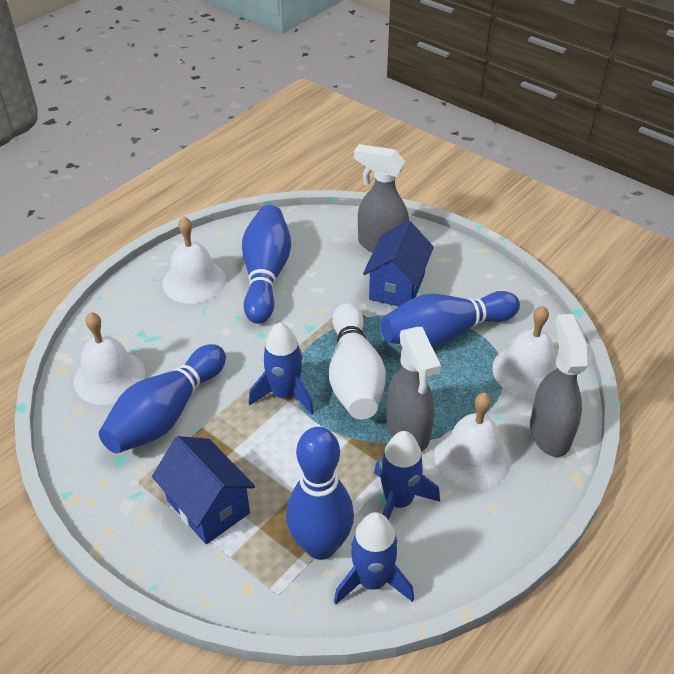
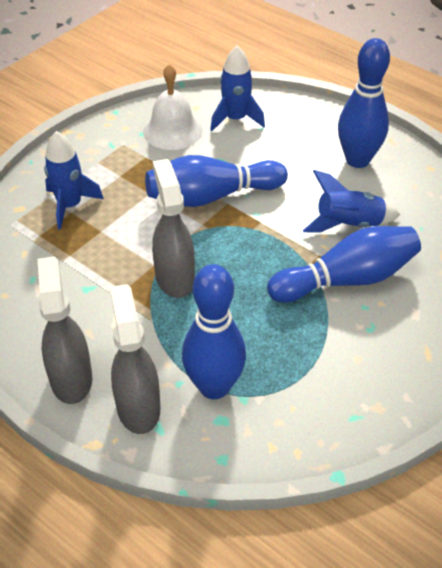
blue house: [152,436,255,544] [363,220,434,306] = 2 -> none = 0
white bell: [74,312,145,405] [162,216,226,304] [434,393,511,489] [492,306,557,398] = 4 -> [143,64,203,150] = 1
white bowling pin: [329,303,386,420] = 1 -> none = 0

